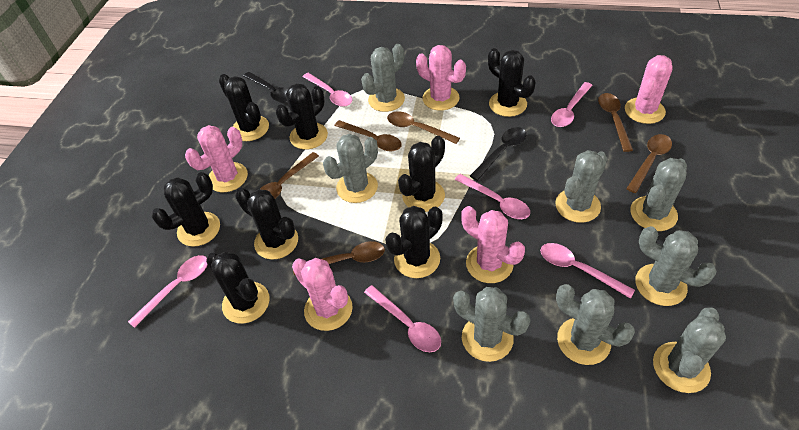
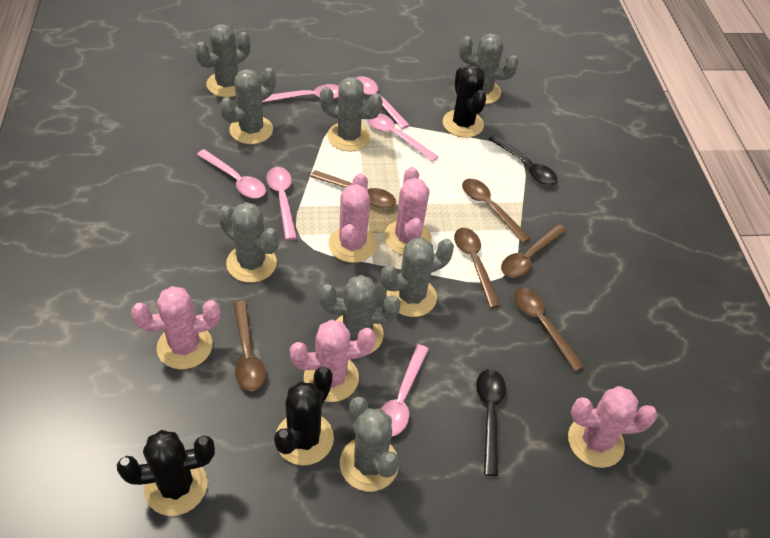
black cactus: [152,172,220,247] [206,252,270,324] [219,74,269,141] [235,188,298,260] [276,83,328,149] [385,206,443,278] [398,136,445,212] [488,48,536,117] = 8 -> [117,430,215,516] [274,367,334,465] [443,65,486,138] = 3

